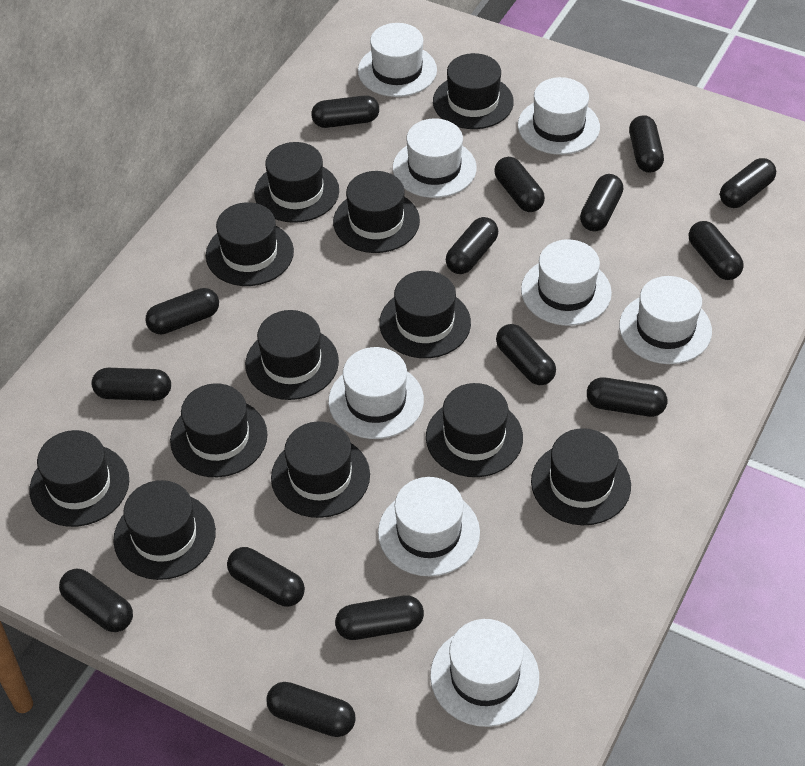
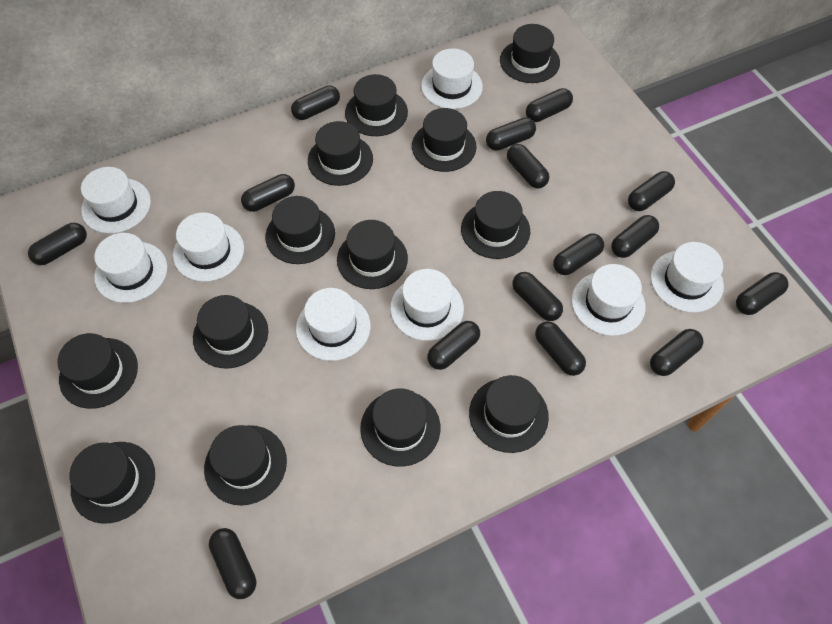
black hat: [29,430,129,527] [113,480,216,580] [170,383,268,477] [206,202,294,286] [245,310,339,400] [254,142,339,223] [271,422,370,518] [333,171,420,253] [379,271,471,358] [426,383,523,477] [433,53,514,129] [531,428,631,525] = 12 -> [58,333,138,409] [70,442,155,524] [193,295,268,368] [204,425,287,505] [265,196,335,264] [308,121,373,186] [337,220,408,289] [345,74,408,136] [360,388,440,467] [412,108,476,172] [461,191,530,259] [469,375,549,453] [500,24,560,83] = 13

